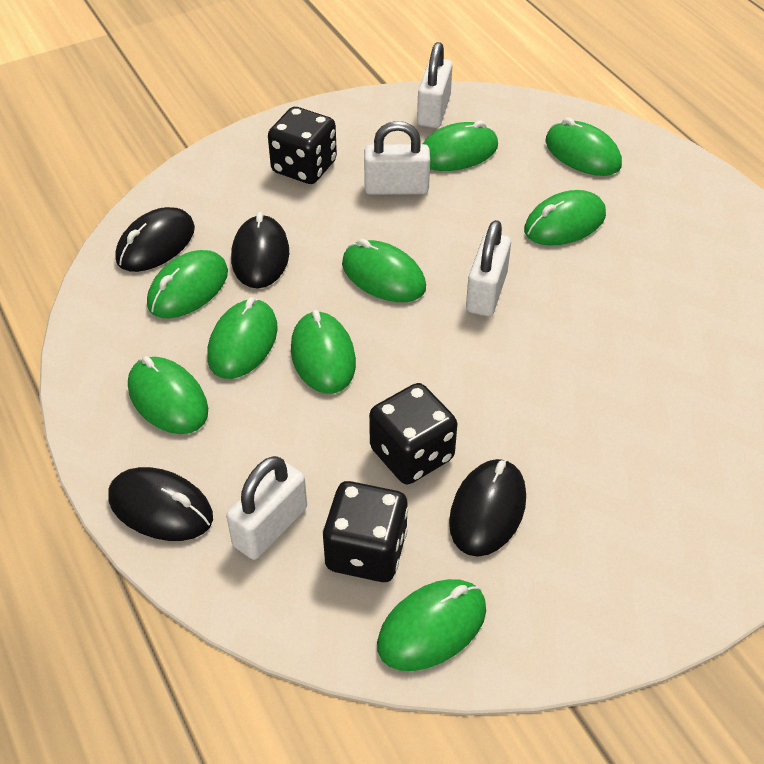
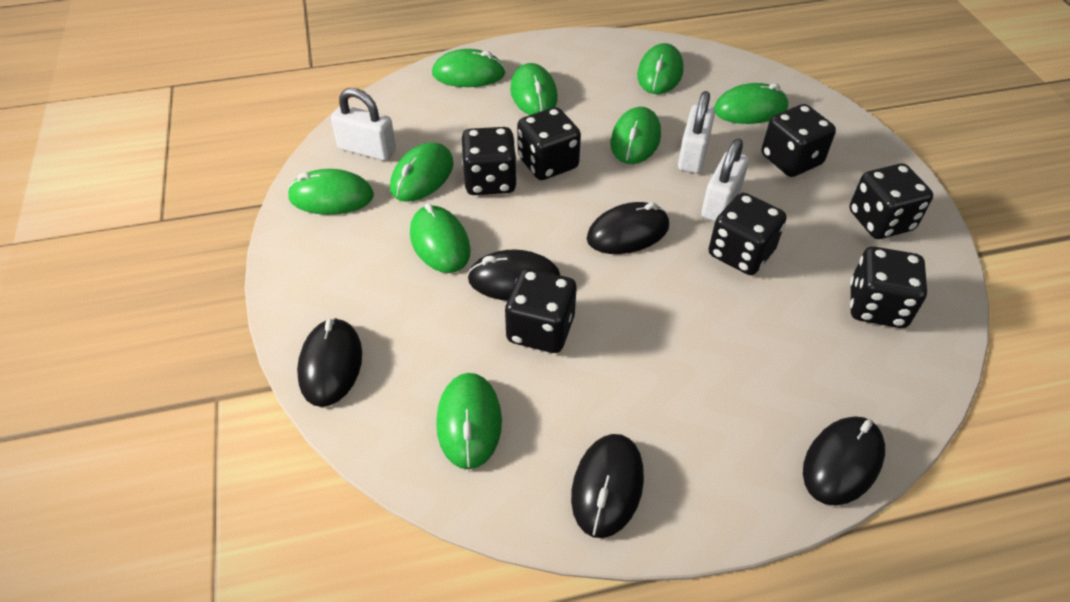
black dice: [268,107,337,184] [322,481,408,582] [369,383,457,484] = 3 -> [462,127,517,195] [505,268,576,353] [517,107,581,180] [708,193,786,275] [762,104,836,177] [849,164,933,239] [850,247,927,328] = 7
black mouse: [108,467,213,541] [115,207,195,272] [231,212,289,288] [449,459,526,557] = 4 -> [297,318,362,407] [467,250,560,301] [571,434,644,538] [587,202,669,254] [803,416,885,505] = 5
white padlock: [226,456,307,560] [364,121,430,195] [417,42,452,128] [466,220,511,316] = 4 -> [331,88,396,161] [678,91,715,173] [701,138,749,222] = 3

